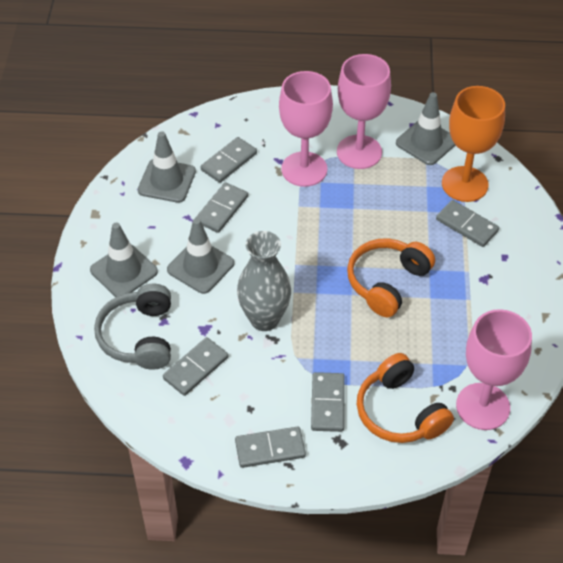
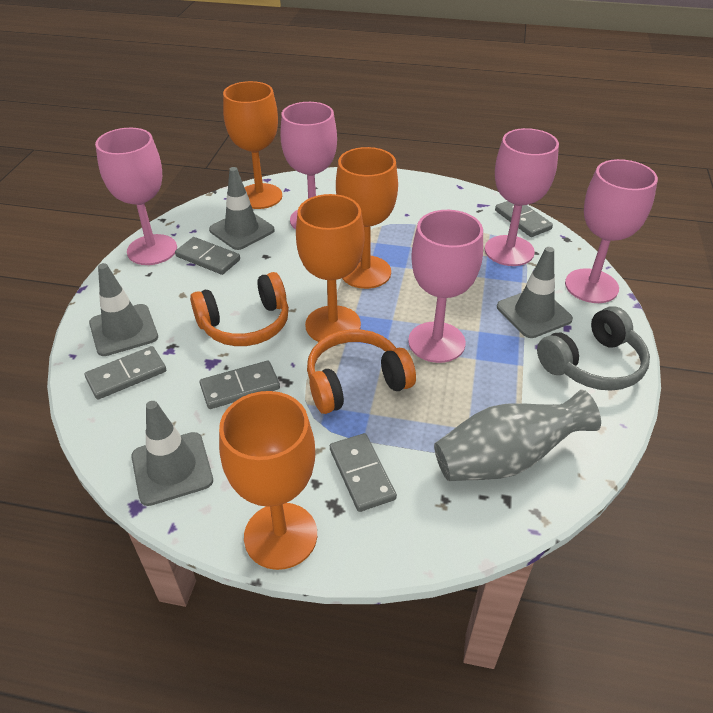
grey domino: [163,337,228,396] [196,182,248,233] [201,137,257,183] [235,426,306,468] [311,372,345,432] [436,200,499,247] = 6 -> [85,346,166,399] [175,237,240,275] [200,361,280,409] [330,433,397,512] [495,201,553,237] = 5
orange goblet: [442,86,505,202] = 1 -> [219,391,317,570] [223,81,282,209] [296,194,365,342] [336,147,398,289] = 4
pink goblet: [279,71,333,187] [337,54,391,169] [456,309,532,430] = 3 -> [95,128,177,265] [280,102,337,230] [408,210,483,363] [485,128,559,266] [565,159,658,303] = 5

